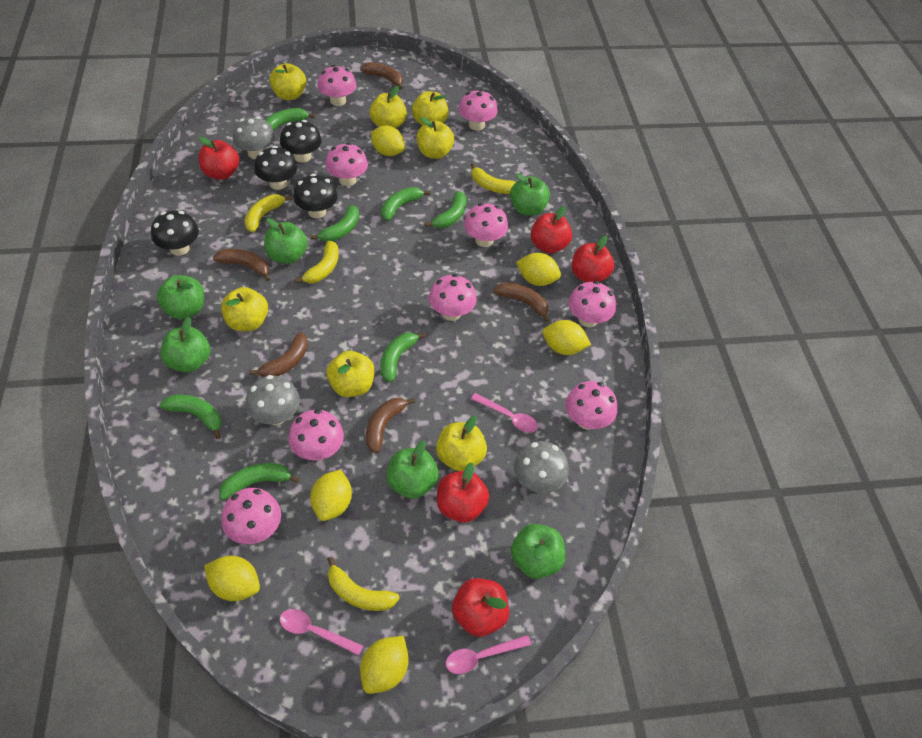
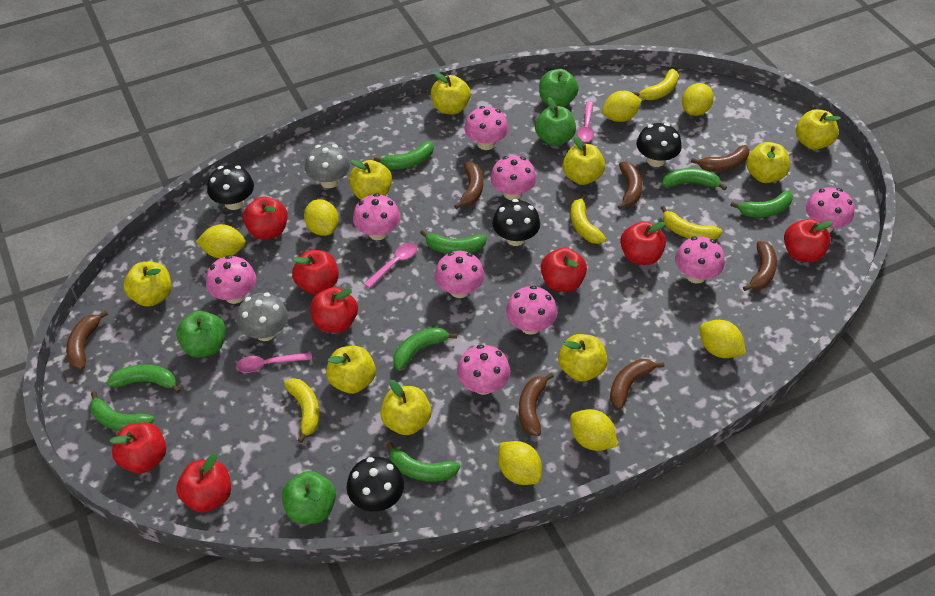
brown banana: [213,249,270,281] [249,332,308,377] [360,62,403,90] [366,398,416,453] [493,282,549,322] = 5 -> [66,310,108,370] [454,162,483,209] [519,373,554,436] [610,359,665,409] [617,162,643,210] [691,145,750,172] [743,241,777,291] = 7
green apple: [157,275,204,319] [161,317,210,373] [264,218,308,264] [387,440,439,499] [510,173,550,216] [511,524,565,579] = 6 -> [176,311,226,358] [282,471,336,524] [535,97,576,146] [539,69,579,107] = 4
green banana: [160,394,222,439] [219,463,300,500] [265,108,315,131] [310,205,359,242] [381,187,430,221] [381,332,426,382] [425,191,466,228] = 7 -> [90,391,154,431] [107,364,181,393] [374,141,434,169] [386,442,460,482] [393,327,457,371] [420,230,487,254] [662,168,727,191] [730,191,793,217] = 8
grey mushroom: [233,116,275,159] [246,375,300,425] [514,441,569,493] = 3 -> [237,293,288,341] [305,144,350,188] = 2
red apple: [199,137,239,180] [437,463,489,523] [452,578,509,637] [531,206,572,254] [572,236,614,282] = 5 -> [109,422,166,473] [176,454,231,513] [243,197,288,240] [292,250,339,295] [311,287,358,333] [541,247,587,292] [620,221,666,265] [784,219,833,262] = 8
yellow apple: [221,287,268,331] [270,63,306,100] [326,351,375,397] [370,86,407,128] [412,91,449,126] [417,117,454,159] [436,416,487,471] = 7 -> [123,262,172,307] [326,346,376,394] [349,160,392,200] [380,380,431,435] [431,72,471,114] [558,334,608,382] [563,136,605,185] [746,142,790,183] [796,109,841,150] = 9
yellow lemon: [204,556,260,601] [310,470,352,521] [360,636,409,694] [371,126,405,156] [516,253,561,286] [542,320,591,355] = 6 -> [196,224,246,258] [304,199,339,236] [498,441,542,485] [570,409,618,451] [602,91,642,122] [682,83,714,116] [700,320,746,358] = 7

